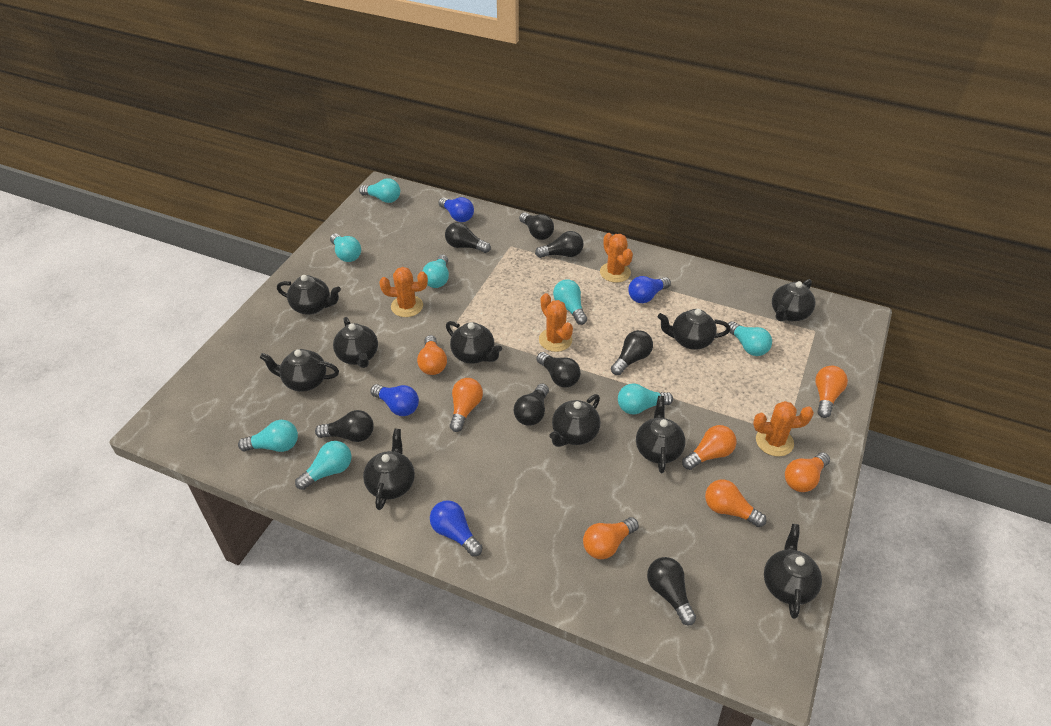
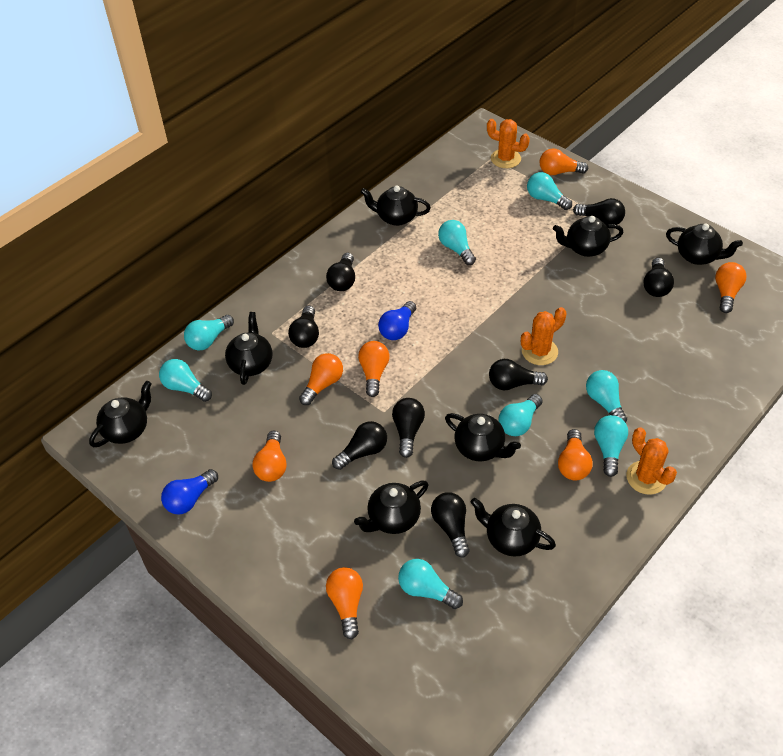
black teapot: [260,349,339,391] [277,275,341,315] [333,317,378,368] [363,429,415,510] [446,321,502,364] [549,394,600,447] [636,396,685,473] [658,309,731,350] [764,524,822,619] [772,279,816,321] = 10 -> [89,381,152,447] [225,312,272,385] [354,481,428,534] [361,185,431,226] [445,413,521,461] [471,498,556,557] [553,216,624,257] [666,223,743,265] = 8
blue light bulb: [370,384,419,416] [430,500,483,557] [438,197,474,222] [628,276,671,303] = 4 -> [161,469,218,514] [378,301,416,340] = 2
orange cactus: [379,267,428,317] [539,293,573,352] [600,233,633,283] [753,401,814,457] = 4 -> [487,119,530,168] [521,307,567,365] [626,428,677,495] = 3

